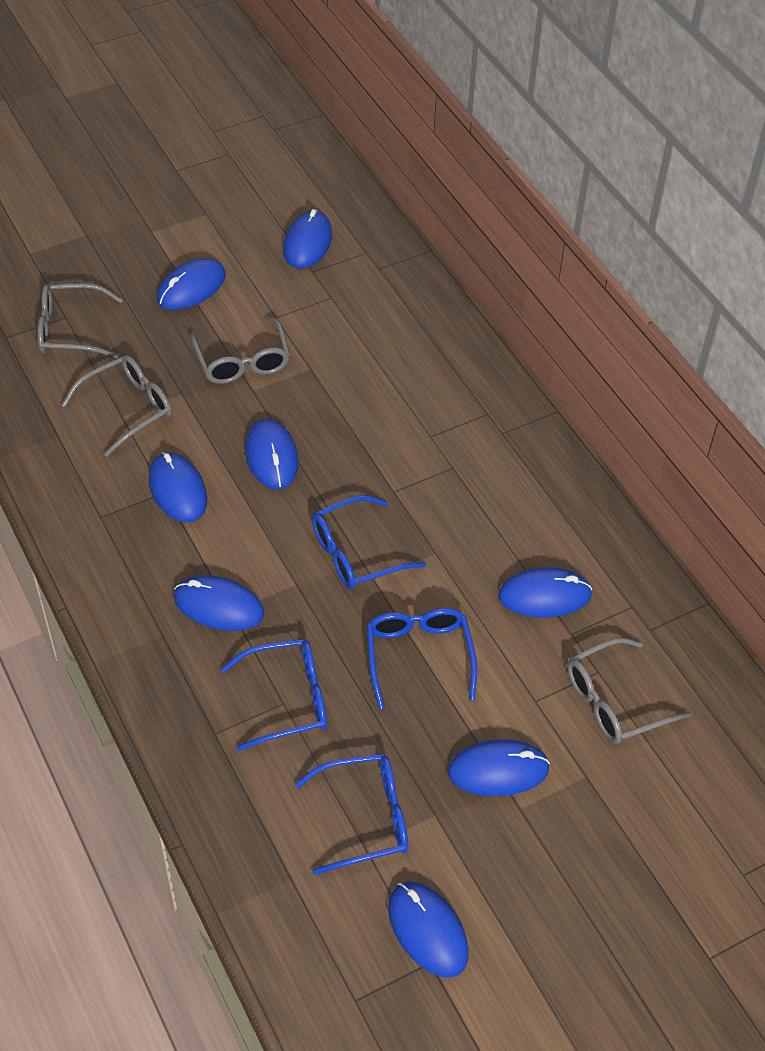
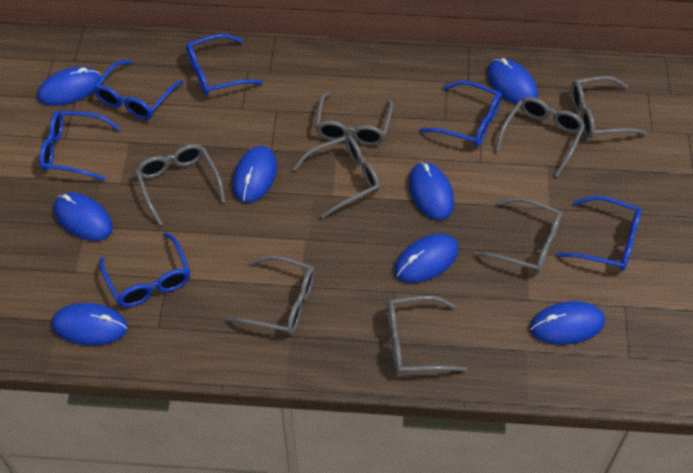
blue glasses: [221,639,327,751] [295,754,408,875] [312,495,426,590] [367,608,477,709] = 4 -> [39,111,121,181] [93,60,183,120] [99,233,190,307] [186,34,263,96] [420,81,502,147] [557,196,642,271] = 6
grey glasses: [37,283,123,358] [61,355,172,457] [190,316,290,384] [567,638,691,744] = 4 -> [135,144,225,226] [226,255,315,334] [293,136,380,218] [315,92,393,146] [387,296,467,373] [474,197,562,273] [495,97,585,177] [571,76,647,138] = 8

